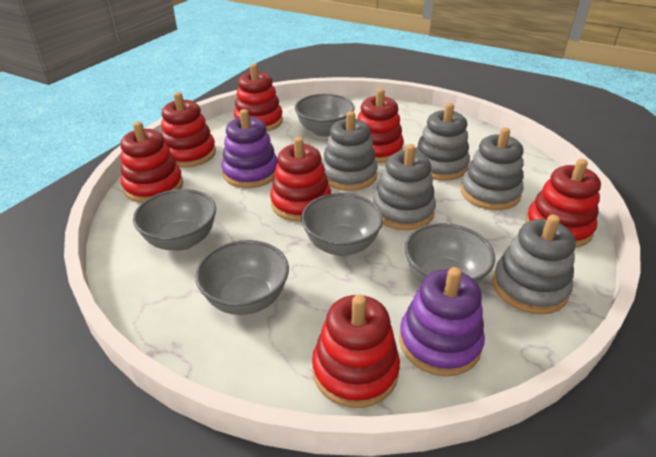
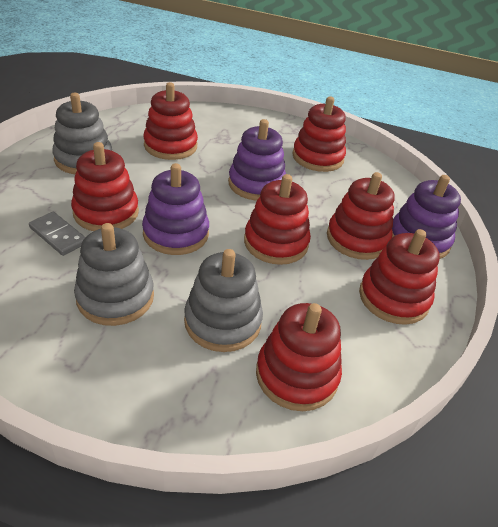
grey bowl: [133,189,216,251] [195,240,289,315] [295,94,355,137] [301,193,383,256] [405,223,495,284] = 5 -> none = 0
grey domino: none = 0 -> [29,212,85,256] = 1
grey stacking toy: [322,111,378,191] [373,144,436,230] [415,103,470,181] [461,127,524,210] [492,214,576,315] = 5 -> [52,93,112,174] [74,223,154,326] [184,249,263,352] = 3
purple stacking toy: [221,109,278,188] [399,267,485,376] = 2 -> [142,163,209,255] [228,119,286,201] [392,175,461,259] = 3

